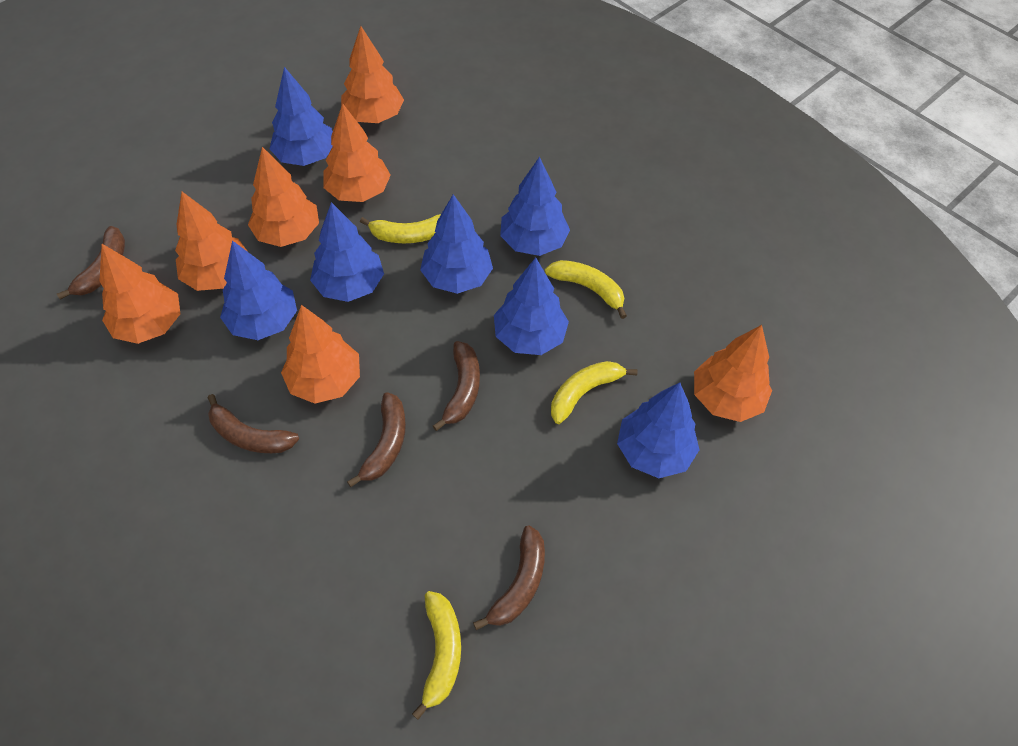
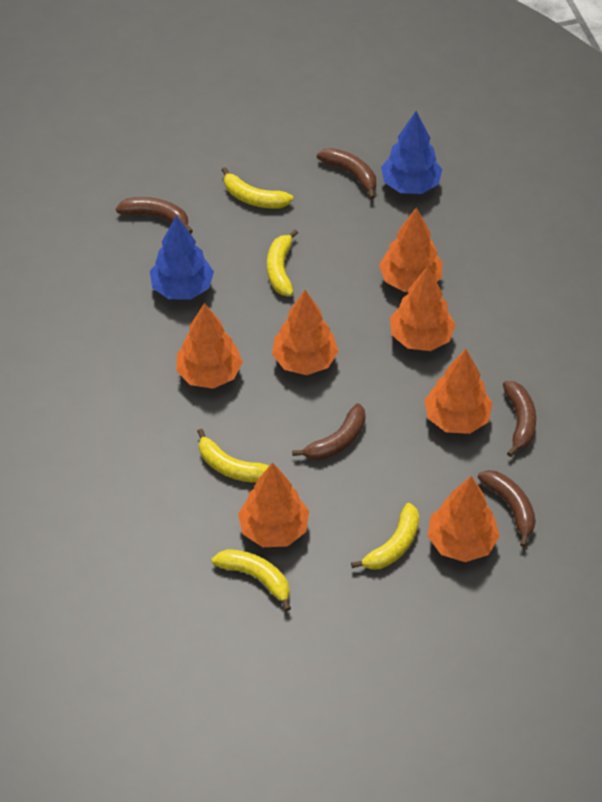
blue tree: [220,240,297,340] [270,67,333,166] [310,202,384,302] [420,194,493,294] [494,257,569,355] [500,157,570,256] [617,382,699,478] = 7 -> [150,216,214,299] [381,111,442,194] = 2
yellow banana: [360,214,441,243] [412,591,461,720] [545,260,627,319] [551,361,638,424] = 4 -> [197,429,269,482] [212,549,291,611] [222,167,293,209] [267,229,298,296] [351,503,419,570] = 5

